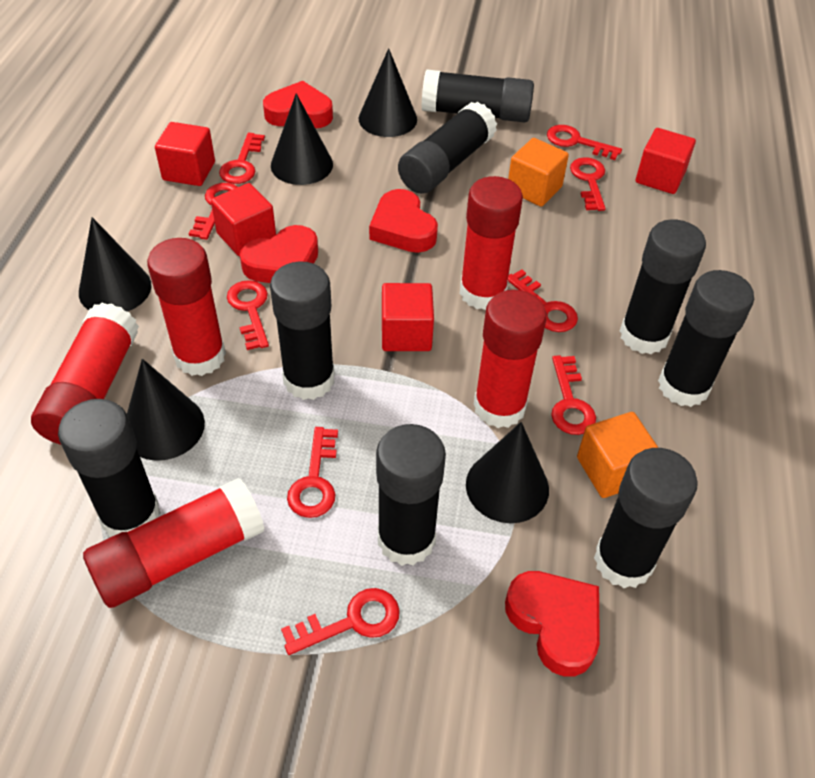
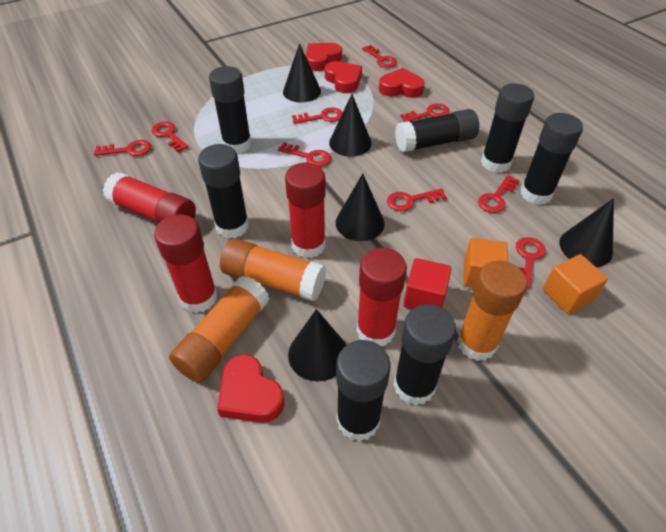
black glue stick: [58,399,161,537] [270,261,334,400] [376,424,446,566] [398,102,497,194] [421,69,534,122] [594,448,698,588] [620,219,706,354] [658,270,754,407] = 8 -> [198,144,249,239] [209,66,251,154] [336,340,391,442] [394,304,456,405] [395,109,479,153] [481,83,534,173] [520,113,583,205] = 7
orange glue stick: none = 0 -> [169,276,270,383] [220,238,326,301] [457,261,527,361] = 3
red cube: [155,122,215,186] [211,183,276,256] [382,283,434,351] [636,128,696,194] = 4 -> [403,258,451,309] = 1
red glue stick: [31,303,139,445] [83,478,265,608] [147,238,226,376] [460,176,523,310] [474,290,547,428] = 5 -> [103,172,196,223] [154,214,217,313] [285,162,326,258] [357,248,407,346] = 4

